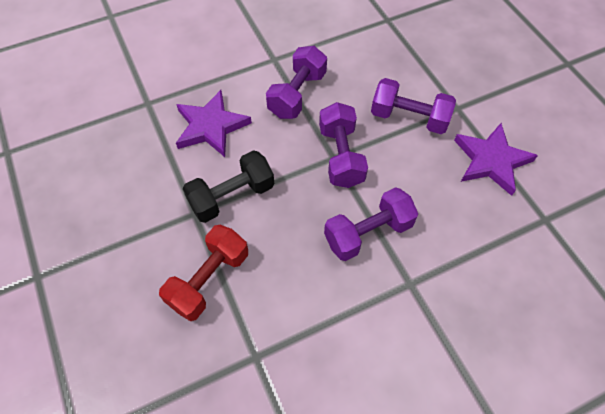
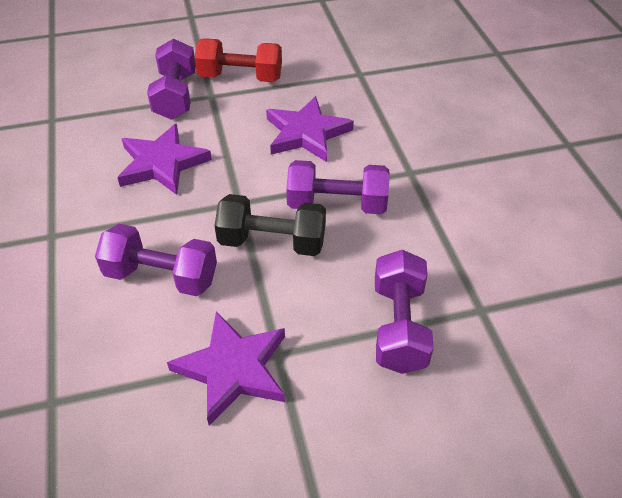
purple star: [176,90,252,157] [454,123,538,196] = 2 -> [117,124,212,195] [167,311,285,426] [266,96,354,162] = 3

